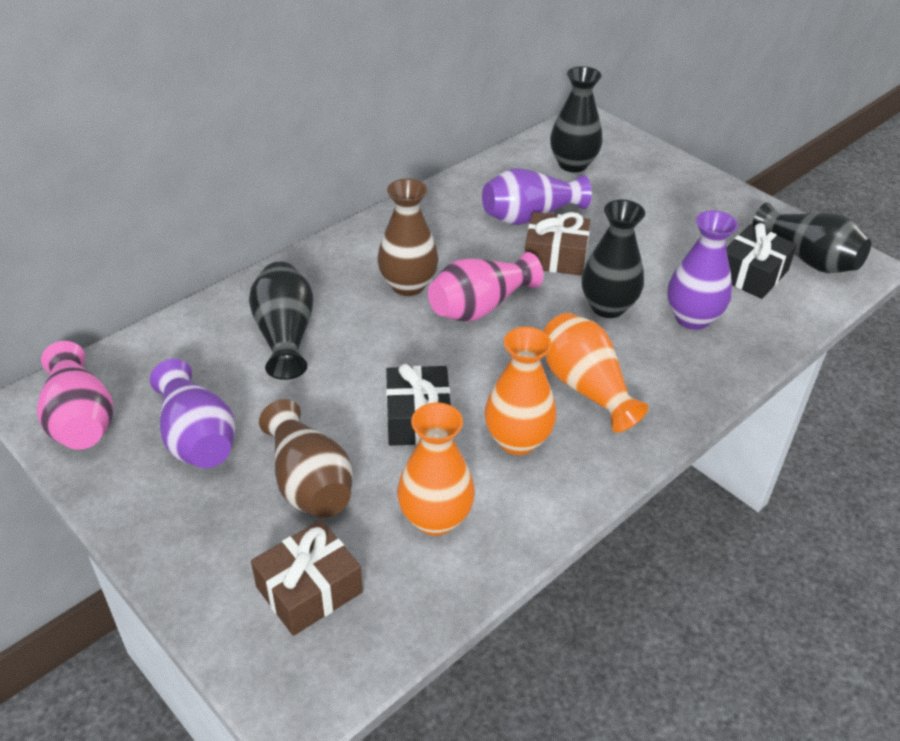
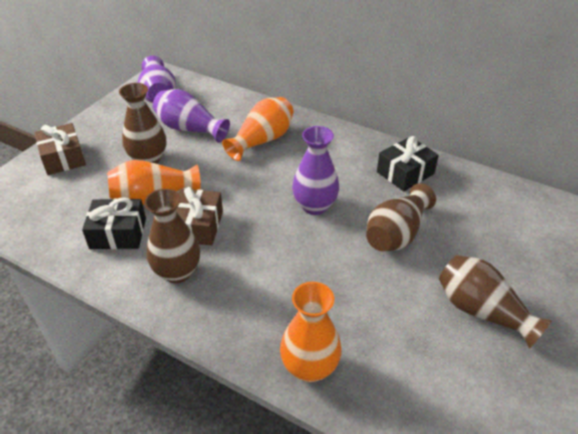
black vase: [249,262,314,380] [550,66,603,173] [582,200,645,318] [752,202,871,273] = 4 -> none = 0
brown vase: [259,399,353,518] [377,178,439,296] = 2 -> [119,83,166,164] [144,189,200,283] [366,183,436,251] [439,255,552,349] = 4
pink vase: [37,341,113,450] [428,252,543,322] = 2 -> none = 0

